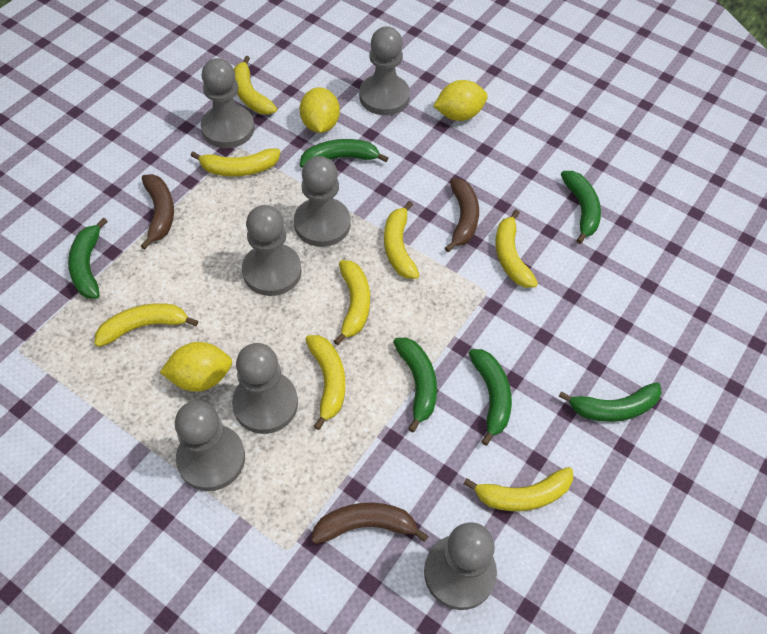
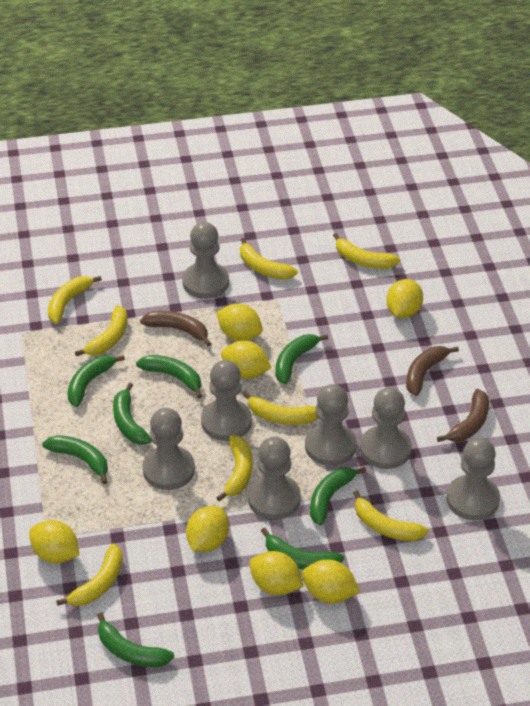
green banana: [68,218,108,298] [300,139,388,168] [393,338,437,432] [469,349,512,446] [558,382,662,422] [561,171,601,244] = 6 -> [42,435,108,484] [67,355,125,407] [97,612,174,667] [113,383,151,445] [136,355,202,398] [261,528,344,570] [275,334,328,384] [310,467,366,526] = 8
yellow lemon: [160,342,232,392] [299,87,340,133] [433,80,488,121] = 3 -> [29,520,79,564] [186,506,229,552] [216,304,263,341] [221,341,272,379] [249,551,304,595] [302,560,360,603] [386,279,423,318] = 7

